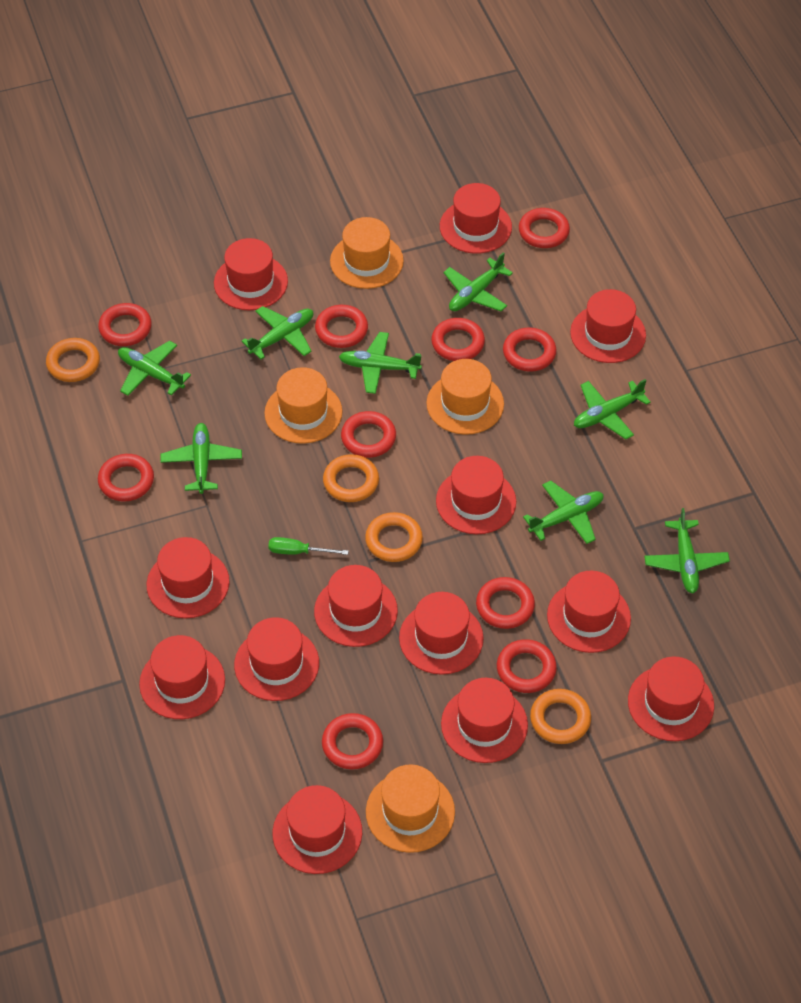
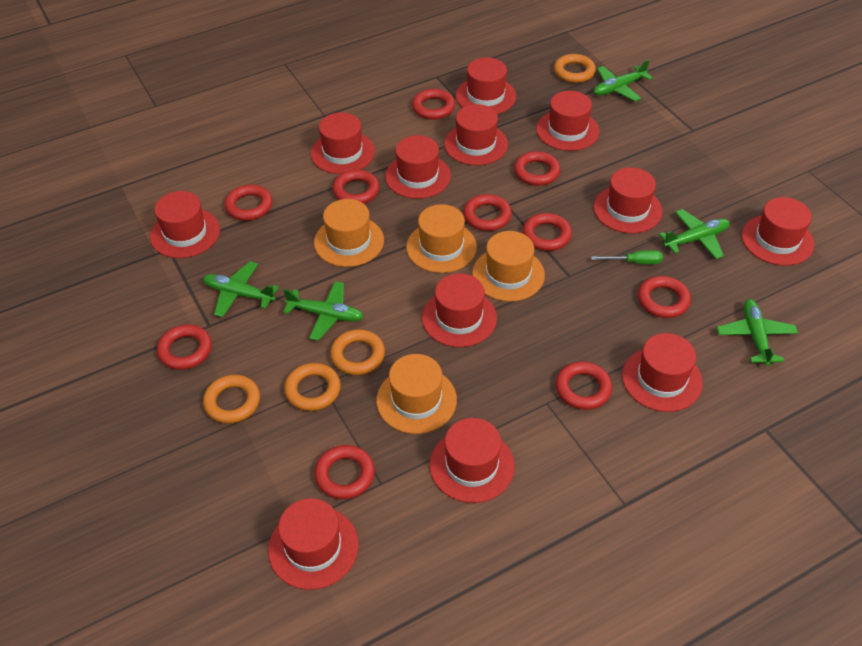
green plane: [118,341,191,396] [160,423,242,494] [241,306,313,360] [339,332,422,394] [443,252,513,311] [523,481,604,544] [574,379,651,440] [644,508,730,593] = 8 -> [203,261,279,317] [283,281,363,341] [594,59,653,101] [659,209,730,259] [717,299,798,366] = 5
red hat: [139,635,225,719] [147,537,229,618] [214,238,288,310] [234,617,319,701] [273,785,362,874] [314,565,398,647] [399,592,484,675] [436,456,516,534] [440,183,512,254] [441,678,528,763] [547,571,631,653] [570,289,646,363] [628,657,714,741] = 13 -> [150,191,220,258] [268,498,359,590] [311,112,375,174] [385,135,451,199] [422,273,497,347] [430,418,515,503] [444,104,508,165] [456,58,516,114] [536,91,600,151] [593,167,663,233] [622,333,703,412] [742,197,814,266] = 12

